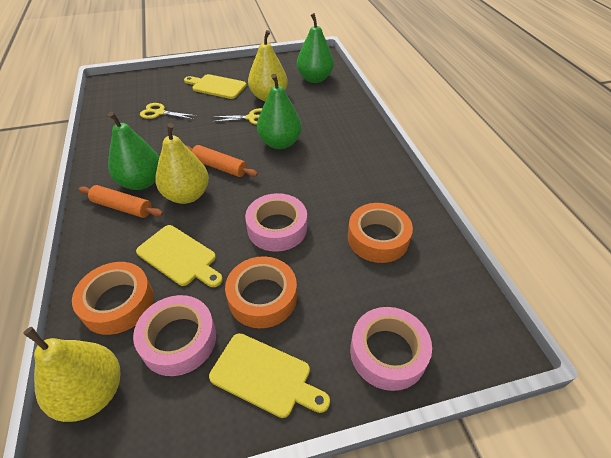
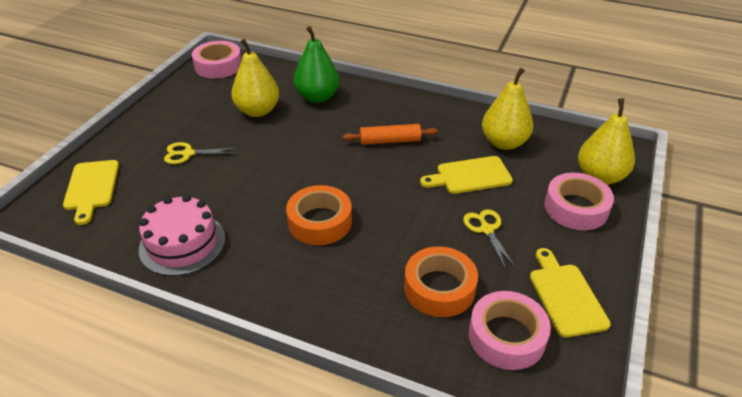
green pear: [108,112,159,190] [257,74,302,149] [297,13,334,83] = 3 -> [294,26,339,103] = 1
orange rolling pin: [79,185,163,218] [186,145,258,177] = 2 -> [343,124,438,145] = 1
orange tape: [72,262,154,335] [225,256,297,328] [348,203,413,263] = 3 -> [286,185,352,245] [404,246,478,317] = 2
pink cake: none = 0 -> [139,195,225,276] = 1

